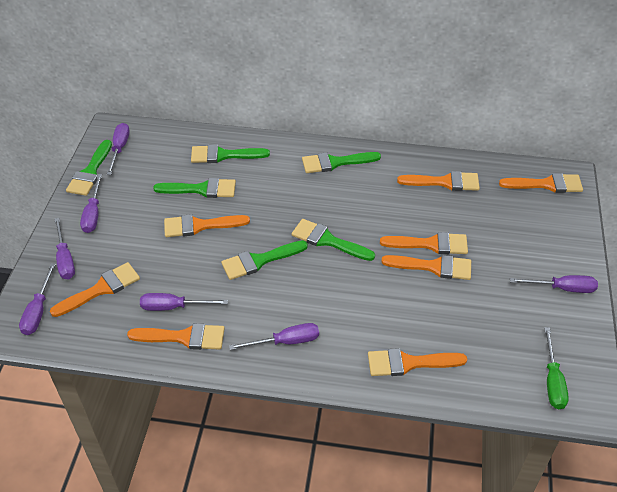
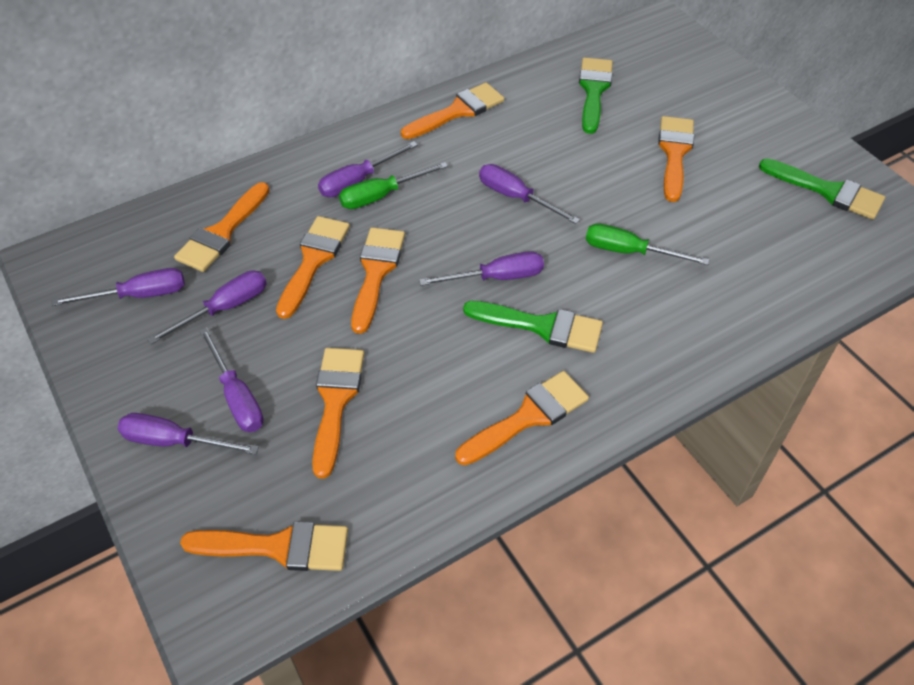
green brush: [66,140,112,196] [153,178,236,198] [191,144,270,163] [221,240,308,280] [292,219,375,261] [302,152,381,173] = 6 -> [463,301,603,353] [579,57,613,134] [759,159,885,220] = 3
green screwdriver: [544,327,569,409] = 1 -> [339,162,448,209] [586,223,709,265] = 2

